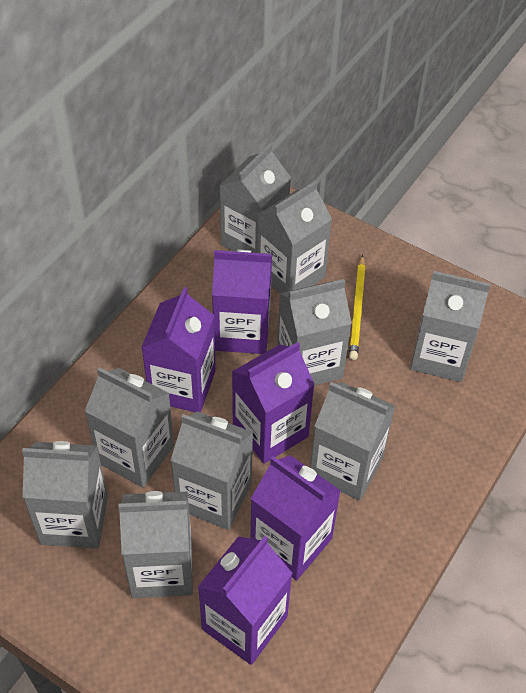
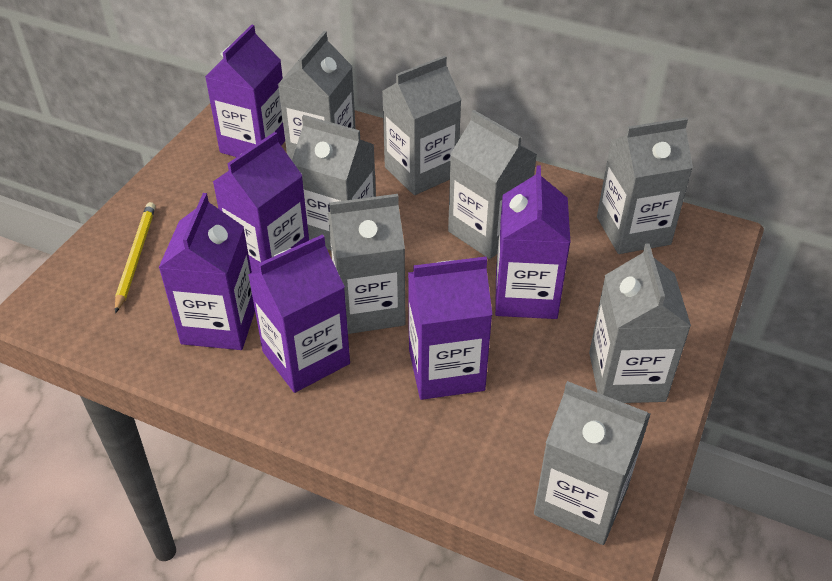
grey carton: [22,441,108,549] [85,367,174,488] [118,491,193,598] [171,411,253,530] [220,143,291,253] [257,181,332,293] [277,279,352,385] [310,382,395,500] [410,271,491,382] = 9 -> [278,31,356,160] [292,115,376,250] [328,194,406,334] [382,55,462,195] [448,110,537,259] [534,381,651,545] [589,243,691,403] [597,117,693,254] = 8
purple carton: [142,287,216,413] [198,536,293,665] [212,250,272,354] [232,342,315,464] [250,455,341,580] = 5 -> [158,193,255,350] [205,24,285,157] [213,132,309,272] [248,235,350,393] [408,257,493,400] [495,165,570,319] = 6

